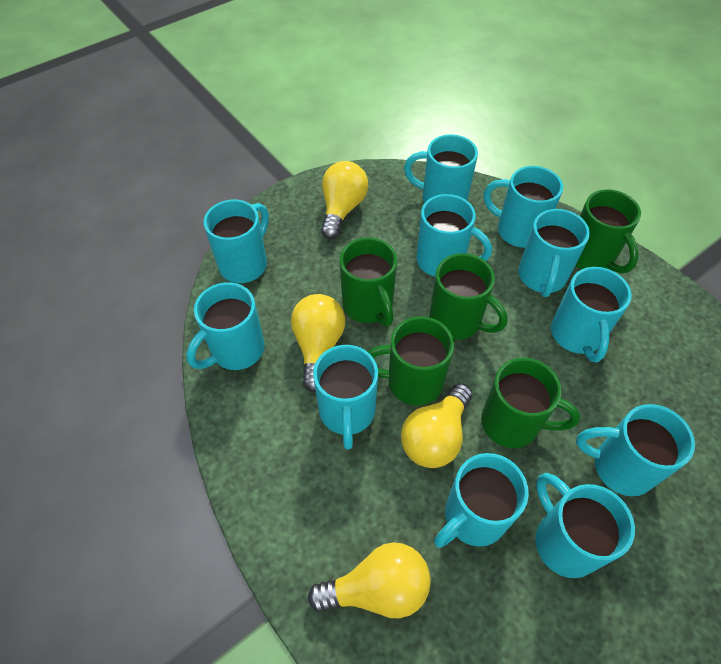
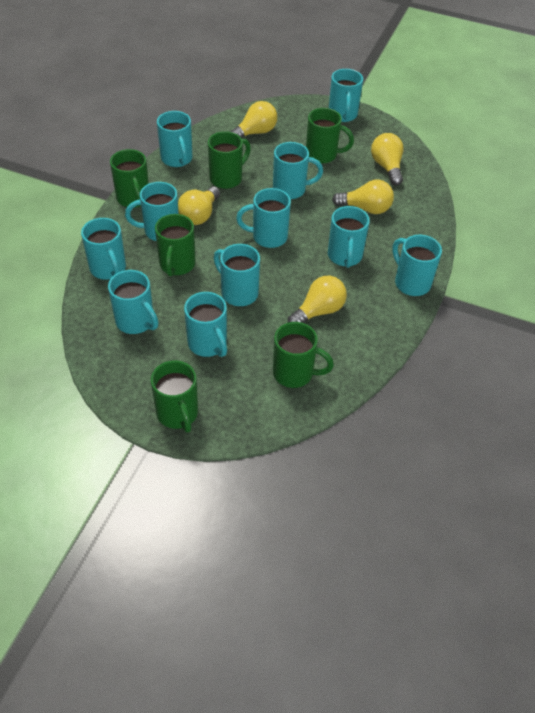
green mug: [340,237,397,326] [368,316,454,406] [429,253,508,340] [481,358,580,448] [575,189,641,274] = 5 -> [110,149,149,208] [151,360,198,433] [155,214,195,277] [208,131,251,189] [273,322,334,388] [306,108,354,163] = 6
yellow light bulb: [291,294,345,392] [308,542,431,618] [321,161,368,239] [401,383,472,468] = 4 -> [178,186,220,225] [230,101,277,138] [288,276,347,323] [332,180,394,214] [371,133,404,186] = 5

